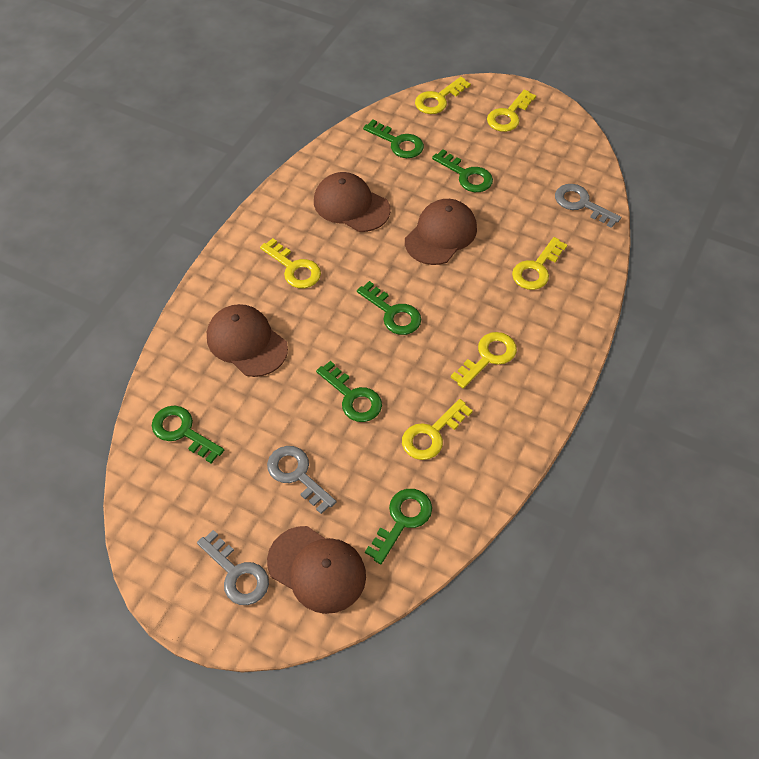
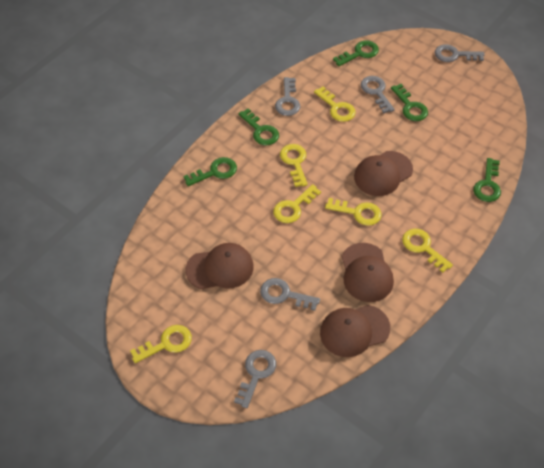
green key: [152,406,224,463] [316,361,382,422] [357,281,421,335] [363,120,424,158] [365,489,432,564] [432,149,493,192] = 6 -> [184,157,237,186] [239,108,279,145] [333,40,379,66] [391,84,428,121] [473,158,501,202] = 5
grey key: [197,530,269,605] [267,446,336,514] [555,184,621,228] = 3 -> [234,350,276,408] [260,278,320,311] [275,77,300,116] [361,76,395,113] [435,44,484,62] = 5

